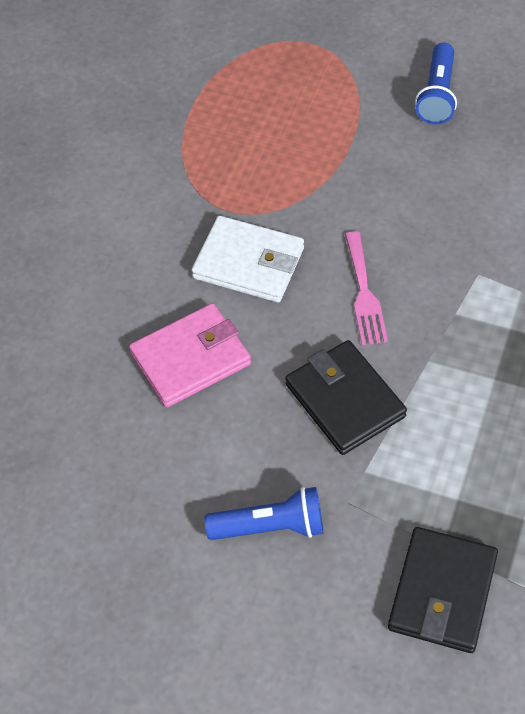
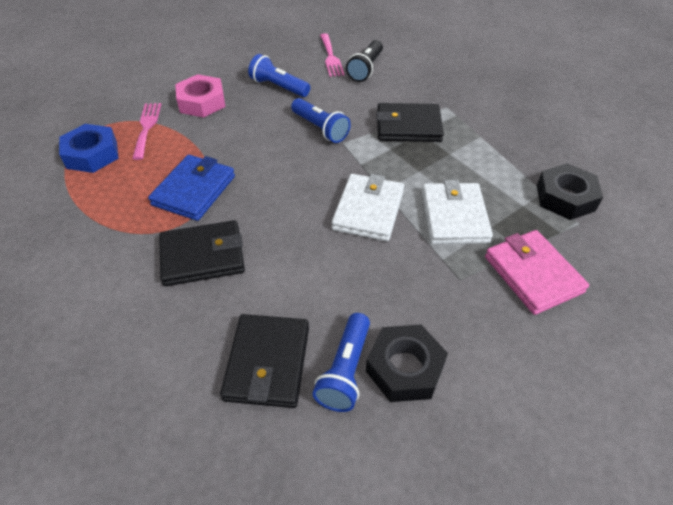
black flashlight: none = 0 -> [346,40,383,82] = 1
black nut: none = 0 -> [366,325,448,402] [537,163,603,220] = 2
black wallet: [286,340,407,455] [388,527,498,653] = 2 -> [159,220,245,286] [220,314,309,408] [376,103,444,142] = 3
blue flashlight: [205,487,323,540] [415,43,457,124] = 2 -> [248,54,310,97] [291,98,351,143] [313,313,370,412] = 3
blue nut: none = 0 -> [59,124,119,173] = 1
blue wallet: none = 0 -> [148,155,235,221] = 1
pink fork: [345,231,388,345] = 1 -> [132,103,161,160] [320,33,345,77] = 2
pink nut: none = 0 -> [175,74,226,118] = 1
white wallet: [192,216,304,303] = 1 -> [331,174,404,241] [422,180,493,244] = 2

